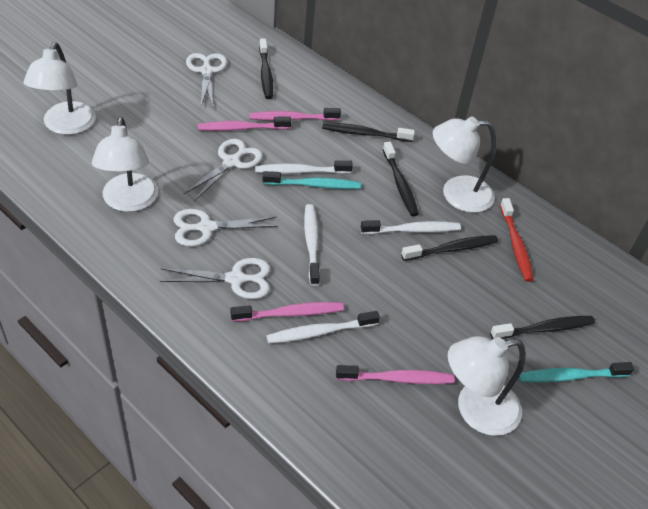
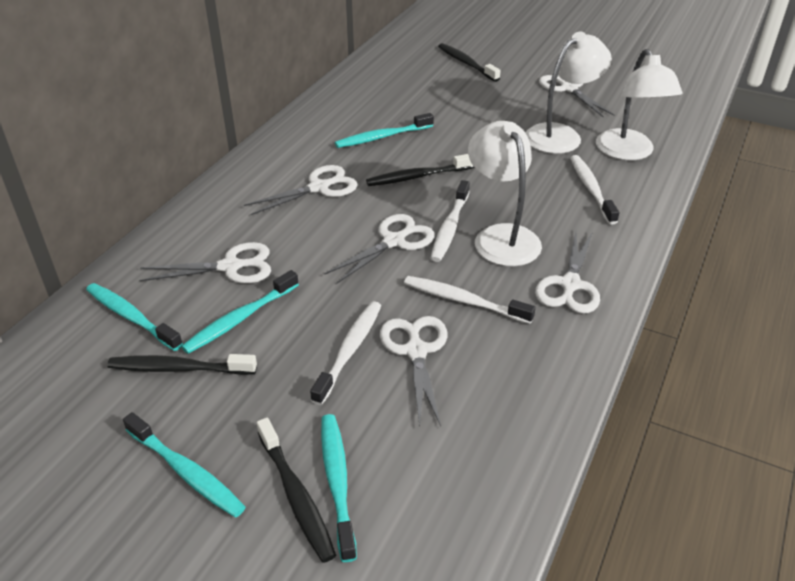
black toothbrush: [259,39,273,99] [322,123,415,142] [383,142,419,217] [401,235,498,261] [490,316,595,339] = 5 -> [107,354,257,375] [257,418,336,563] [366,154,474,186] [438,43,501,82] = 4
pink toothbrush: [198,116,291,131] [231,302,344,322] [249,108,341,121] [336,365,454,384] = 4 -> none = 0
red toothbrush: [500,198,533,282] = 1 -> none = 0
turquoise toothbrush: [262,171,361,189] [518,362,634,382] = 2 -> [86,283,183,351] [123,412,246,517] [181,270,299,354] [321,414,357,562] [335,113,434,148] = 5
white lamp: [24,42,96,135] [92,117,158,212] [433,116,496,213] [448,336,526,436] = 4 -> [468,121,542,266] [525,32,612,154] [596,49,683,160] = 3
white scissors: [160,258,270,299] [173,209,278,247] [184,139,263,201] [186,53,227,107] = 4 -> [139,242,271,283] [244,165,357,215] [324,214,435,284] [380,316,447,426] [535,232,600,314] [539,75,614,118] = 6

